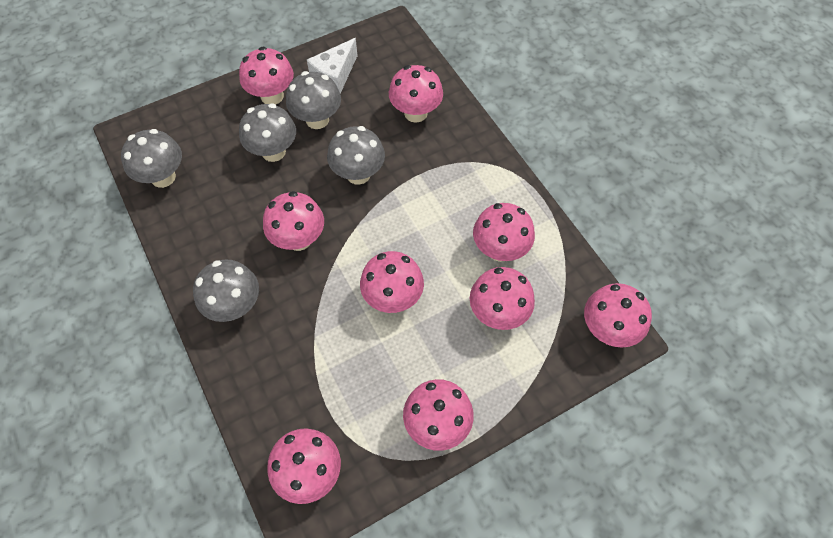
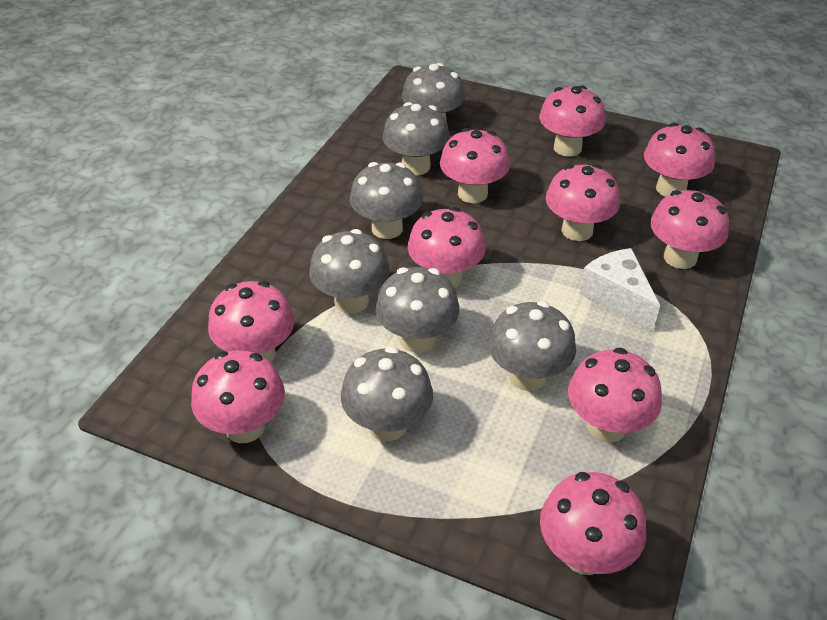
grey mushroom: [121,129,182,188] [193,260,259,322] [239,103,296,162] [286,71,341,129] [327,126,385,185] = 5 -> [309,229,390,314] [341,346,433,441] [350,162,423,239] [376,267,460,353] [382,102,450,175] [402,63,465,122] [488,301,576,391] = 7
pink mushroom: [239,47,294,105] [263,191,324,251] [267,428,341,504] [360,251,424,313] [389,65,443,123] [403,379,474,451] [470,267,535,330] [473,203,535,262] [584,283,652,348] = 9 -> [191,350,285,443] [208,281,294,362] [408,207,486,288] [440,128,510,203] [539,85,605,157] [540,472,646,575] [546,164,620,241] [568,348,662,443] [644,123,715,197] [650,190,729,269] = 10

